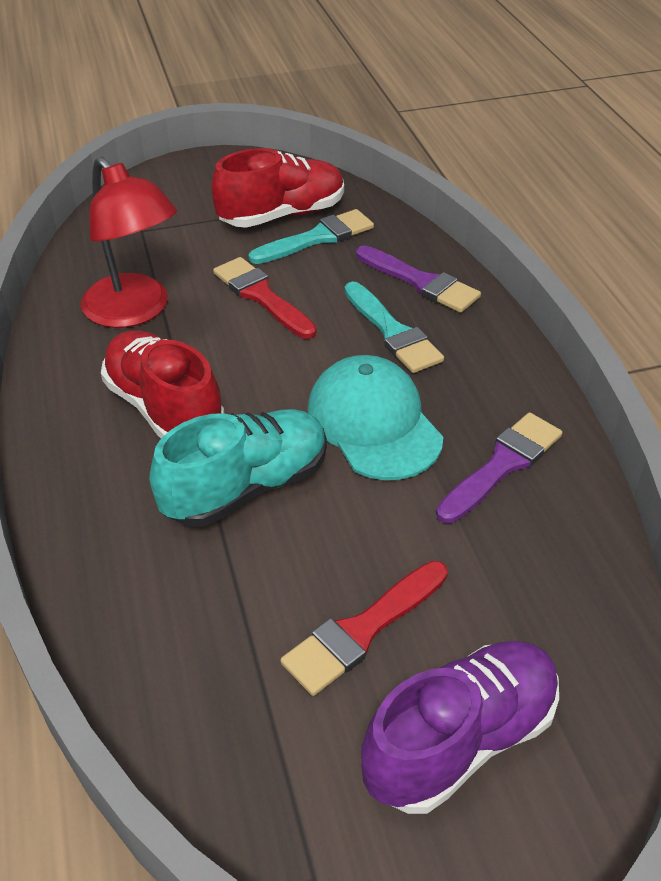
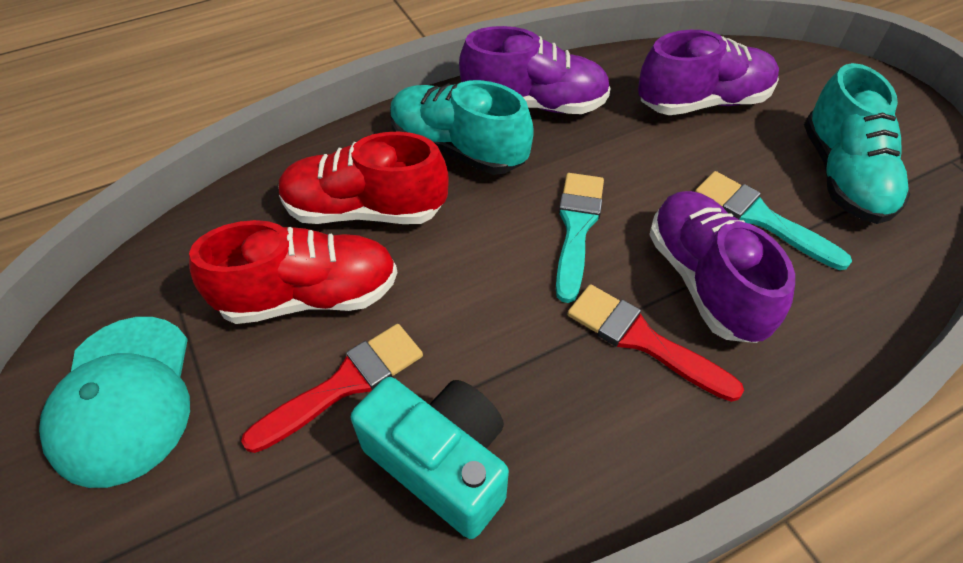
purple brush: [356,245,481,313] [436,412,562,524] = 2 -> none = 0
purple shoe: [361,641,559,814] = 1 -> [459,26,611,114] [638,30,779,115] [649,191,795,343] = 3
red lamp: [81,157,177,328] = 1 -> none = 0
turquoise camera: none = 0 -> [351,377,509,539] = 1
turquoise shoe: [150,409,327,527] = 1 -> [390,80,534,175] [804,63,910,224] = 2

